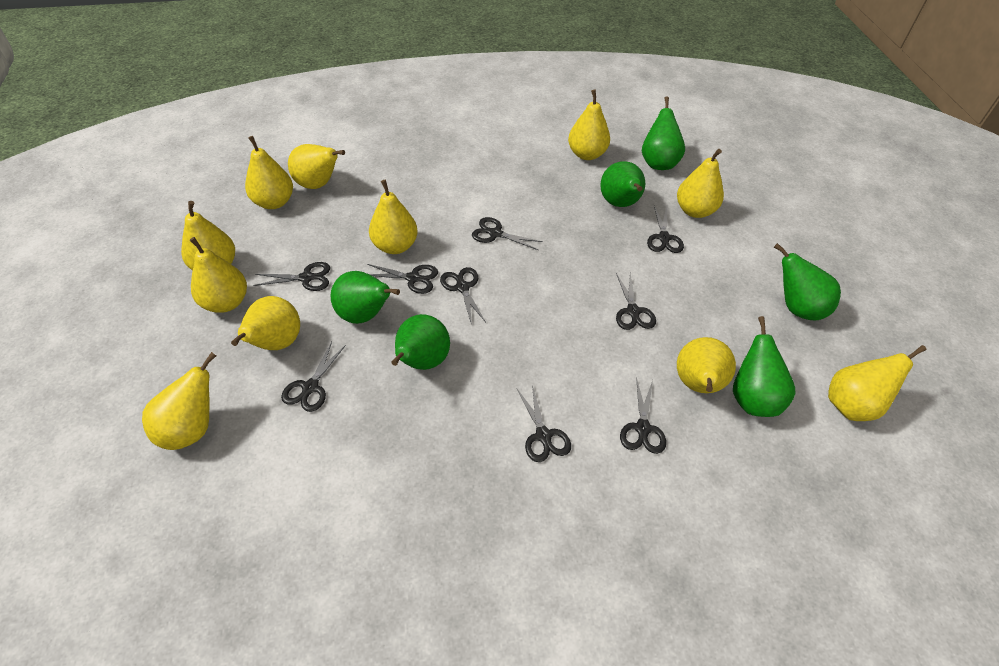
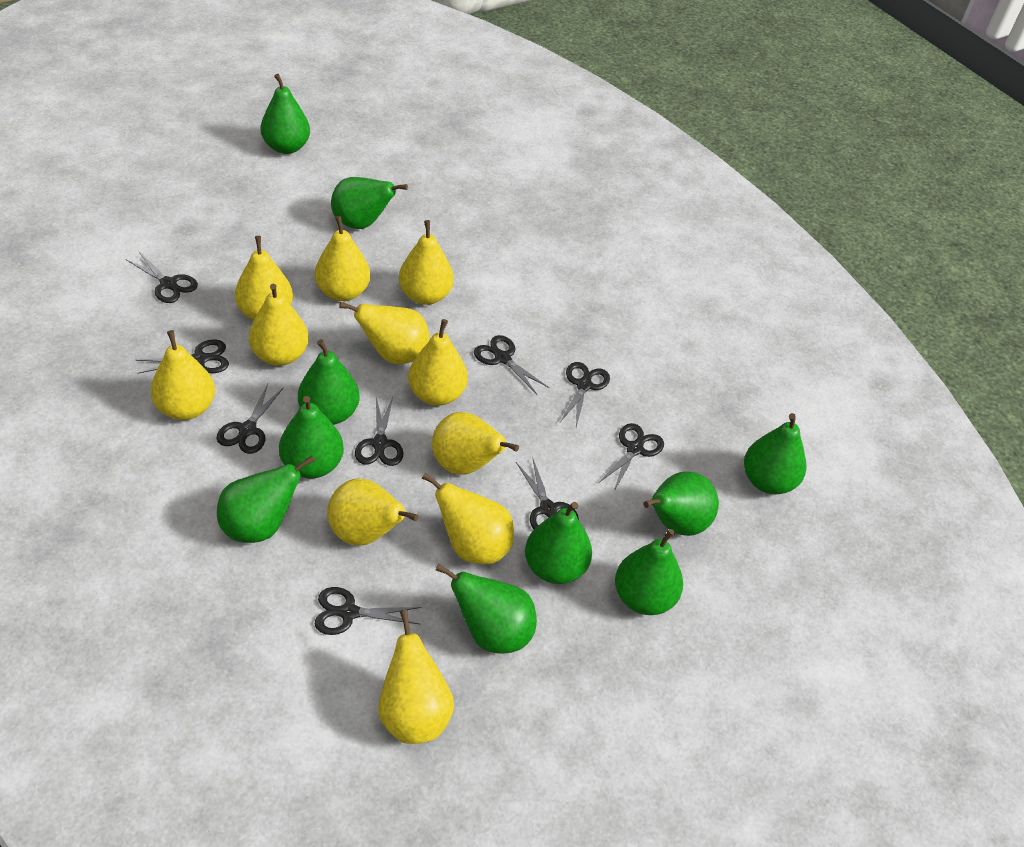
green pear: [330,271,400,324] [391,314,450,370] [600,161,645,207] [642,96,685,170] [733,316,795,417] [774,243,841,320] = 6 -> [217,455,315,543] [260,74,310,154] [279,396,344,478] [298,339,360,425] [331,177,408,229] [436,564,537,654] [525,502,592,584] [615,529,683,615] [643,471,719,536] [744,413,806,494] = 10

